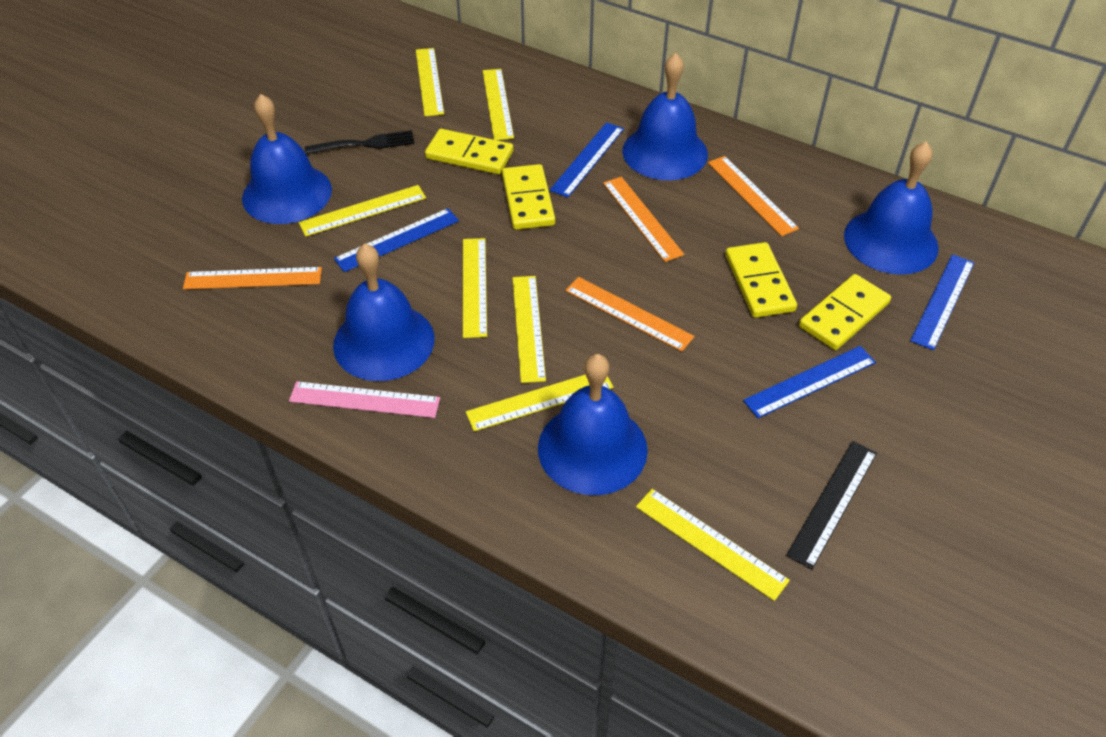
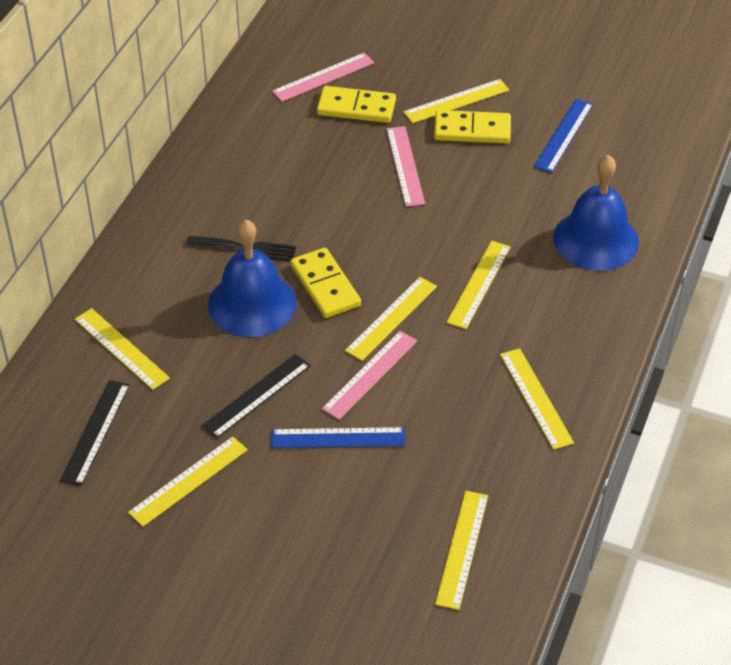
black ruler: [786,441,877,569] = 1 -> [60,380,130,486] [201,354,311,439] = 2
blue bell: [242,94,332,224] [333,243,435,381] [538,354,648,495] [623,53,708,180] [844,142,939,275] = 5 -> [208,219,296,337] [553,155,639,271] = 2
blue ruler: [334,208,459,272] [550,122,624,198] [743,346,876,418] [910,254,975,350] = 4 -> [271,427,405,448] [534,99,593,173] = 2
orange ruler: [183,267,322,289] [565,277,694,352] [603,177,684,262] [708,156,799,236] = 4 -> none = 0
pink ruler: [289,381,440,418] = 1 -> [272,53,374,102] [322,331,417,420] [386,126,425,207] = 3
yellow domino: [425,129,513,174] [502,164,555,230] [725,242,797,318] [799,274,891,350] = 4 -> [290,248,361,318] [317,86,396,123] [434,110,511,144] = 3

